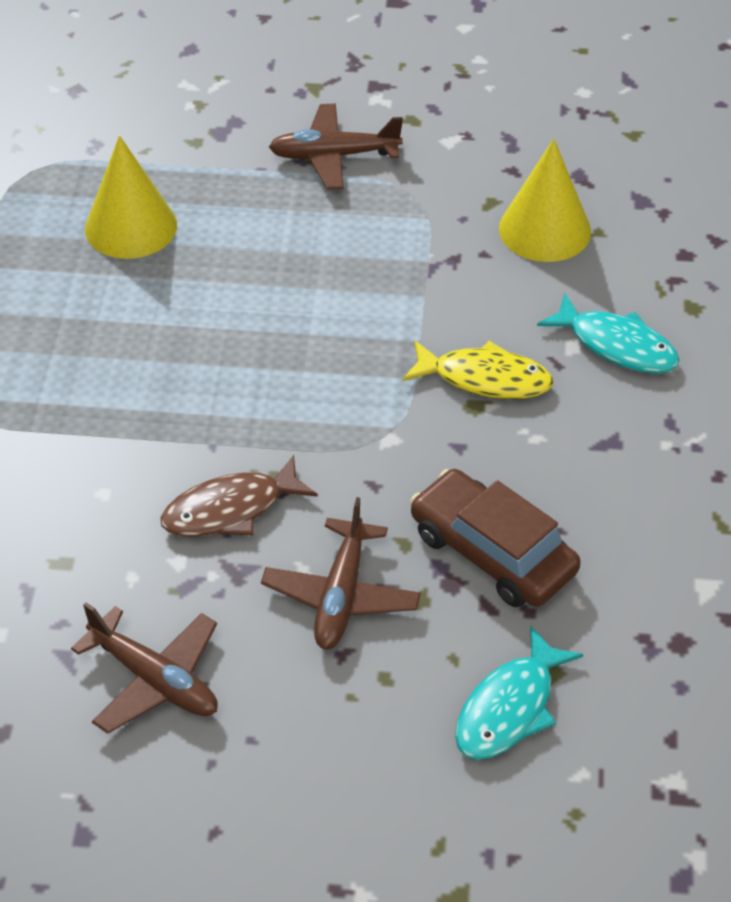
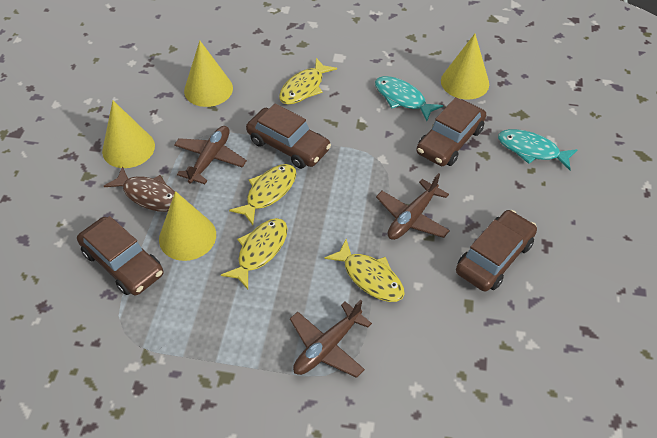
brown car: [410,469,581,607] = 1 -> [77,216,163,295] [246,104,331,169] [416,97,486,166] [456,210,537,292] = 4
yellow cone: [85,135,177,259] [499,139,591,262] = 2 -> [102,101,155,168] [159,191,216,261] [184,41,233,107] [441,34,489,100] = 4
yellow fish: [403,340,554,399] = 1 -> [221,218,288,289] [229,164,296,225] [279,58,337,105] [324,239,405,302] = 4

